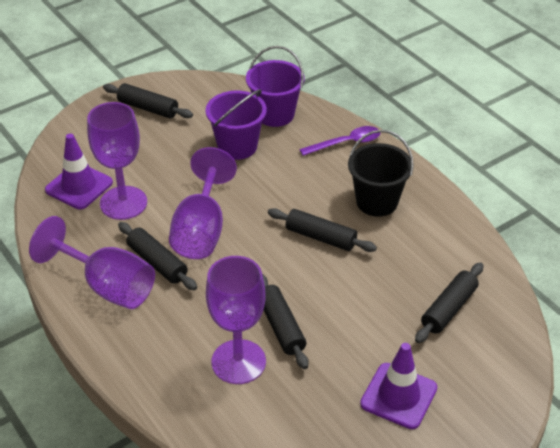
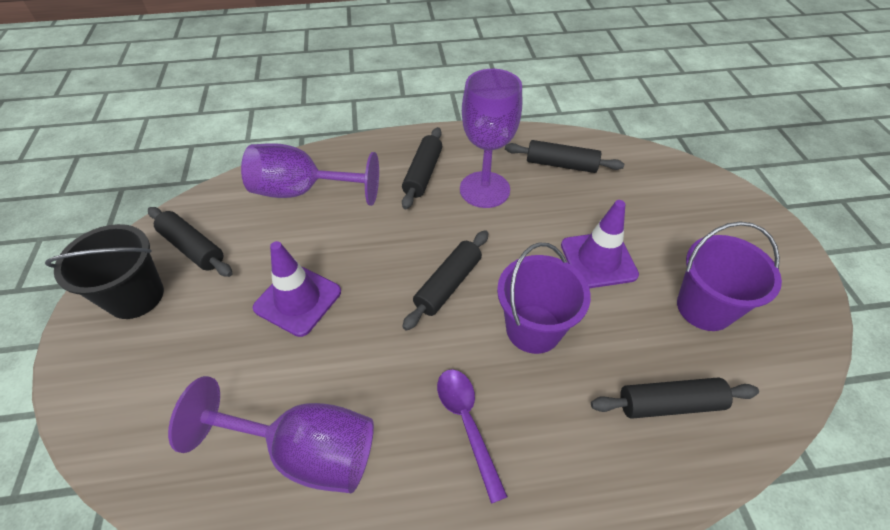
purple goblet: [29,216,155,309] [87,102,147,220] [169,147,237,259] [206,256,266,384] = 4 -> [168,376,374,493] [241,143,379,206] [460,69,522,208] = 3

